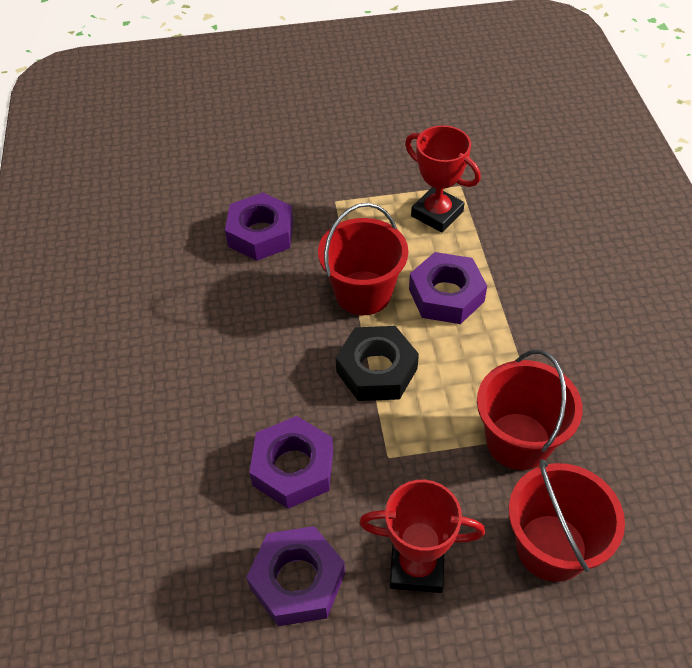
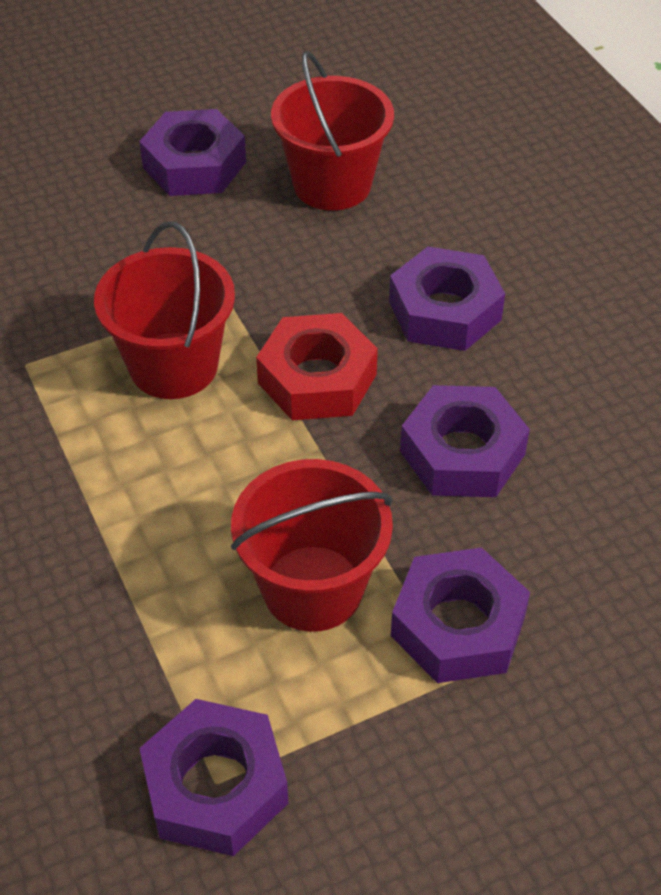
black nut: [335,326,419,401] = 1 -> none = 0
purple nut: [225,192,293,261] [246,526,345,626] [249,416,333,509] [409,252,487,324] = 4 -> [139,109,246,196] [139,699,288,856] [389,247,505,351] [391,547,530,683] [400,385,530,497] = 5
red nut: none = 0 -> [256,313,378,420] = 1
red trophy: [359,480,485,593] [405,125,481,233] = 2 -> none = 0

